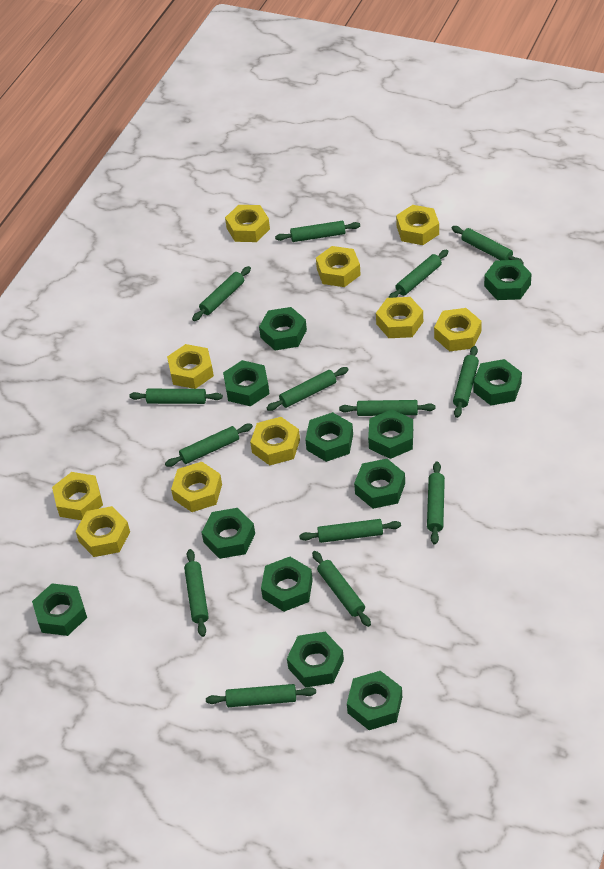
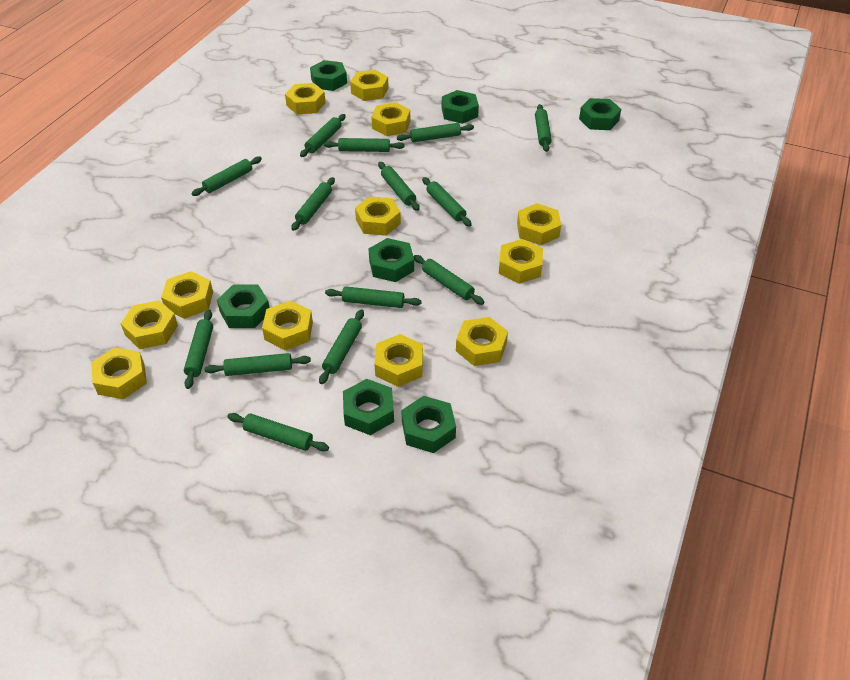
green nut: [32,583,87,636] [201,508,255,559] [223,360,270,406] [259,307,307,350] [261,557,313,612] [287,632,344,688] [305,412,353,462] [347,671,402,730] [354,459,405,509] [368,409,413,459] [473,359,522,405] [484,260,532,300] = 12 -> [217,284,270,328] [310,60,347,91] [343,379,394,435] [368,238,414,282] [401,396,456,453] [442,90,479,124] [579,98,621,130] = 7
yellow nut: [52,472,103,520] [76,506,130,557] [167,344,214,389] [171,462,222,512] [225,205,270,242] [250,417,300,465] [316,246,361,287] [376,297,423,338] [396,205,439,245] [434,308,482,352] = 10 -> [91,347,147,399] [121,301,178,349] [161,271,213,319] [262,300,313,350] [285,83,326,114] [350,70,389,101] [355,196,401,236] [371,102,410,136] [375,334,423,387] [456,317,508,366] [499,239,543,284] [517,203,561,245] = 12

